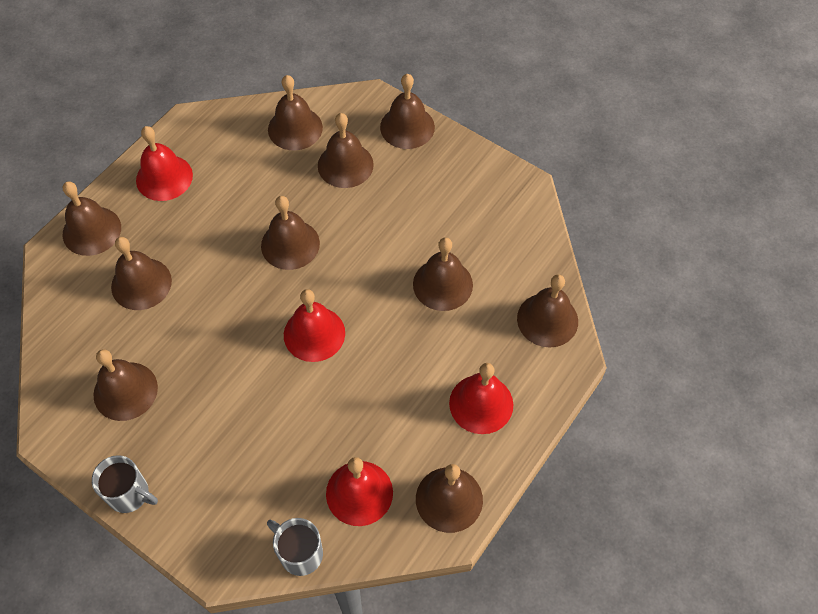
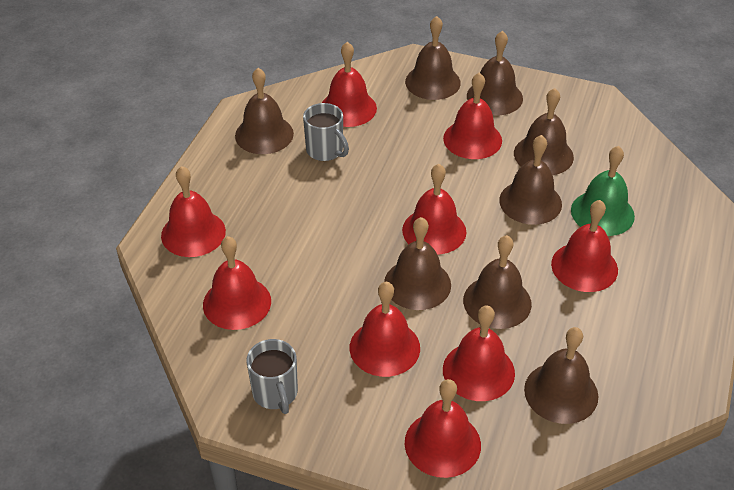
brown bell: [63,182,121,256] [93,349,158,421] [111,237,172,310] [261,196,320,270] [268,75,323,150] [318,113,374,188] [380,74,435,149] [413,237,473,311] [416,464,483,533] [517,274,578,347] = 10 -> [235,68,294,154] [384,217,451,310] [405,16,461,100] [463,235,532,329] [467,31,523,115] [499,135,562,225] [514,88,574,175] [524,327,598,424] = 8
green bell: none = 0 -> [571,146,635,236] = 1
red bell: [136,126,193,201] [284,289,345,362] [326,457,393,526] [449,363,513,434] = 4 -> [161,166,226,257] [203,236,271,330] [322,42,377,127] [350,282,420,377] [402,164,466,254] [405,379,481,478] [443,72,502,159] [443,305,515,401] [551,200,618,292] = 9

